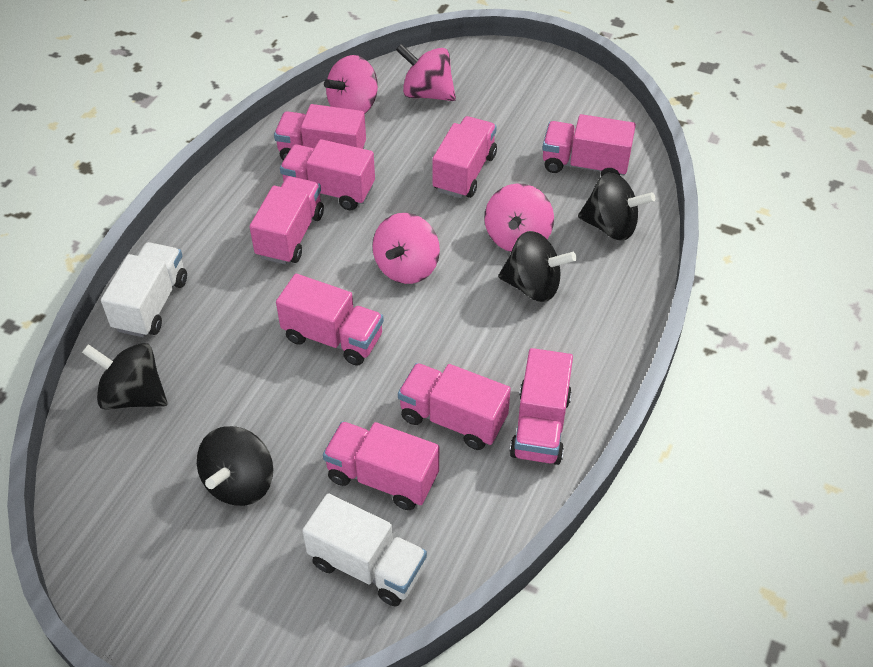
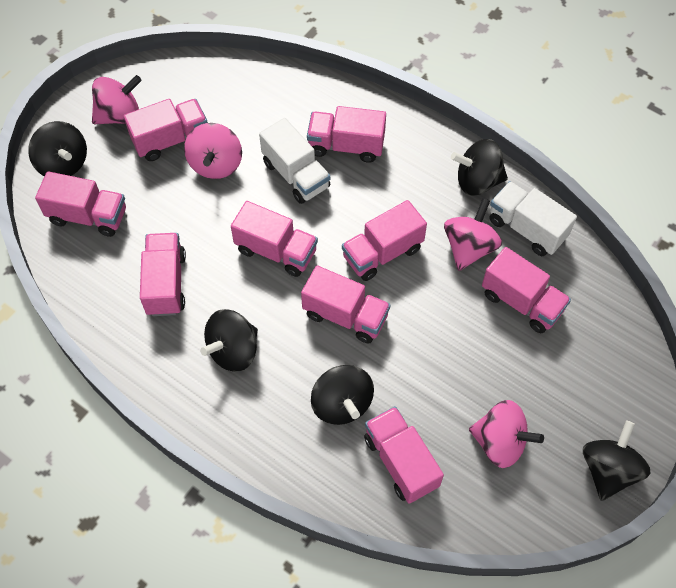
black spinning top: [82,343,167,410] [197,426,273,506] [498,231,577,302] [578,173,655,241] = 4 -> [28,121,87,176] [200,309,258,372] [311,365,374,425] [451,139,508,196] [583,421,650,501] = 5

